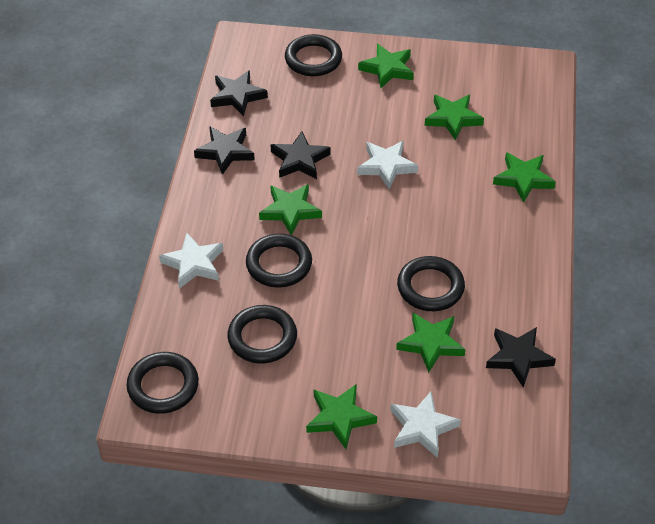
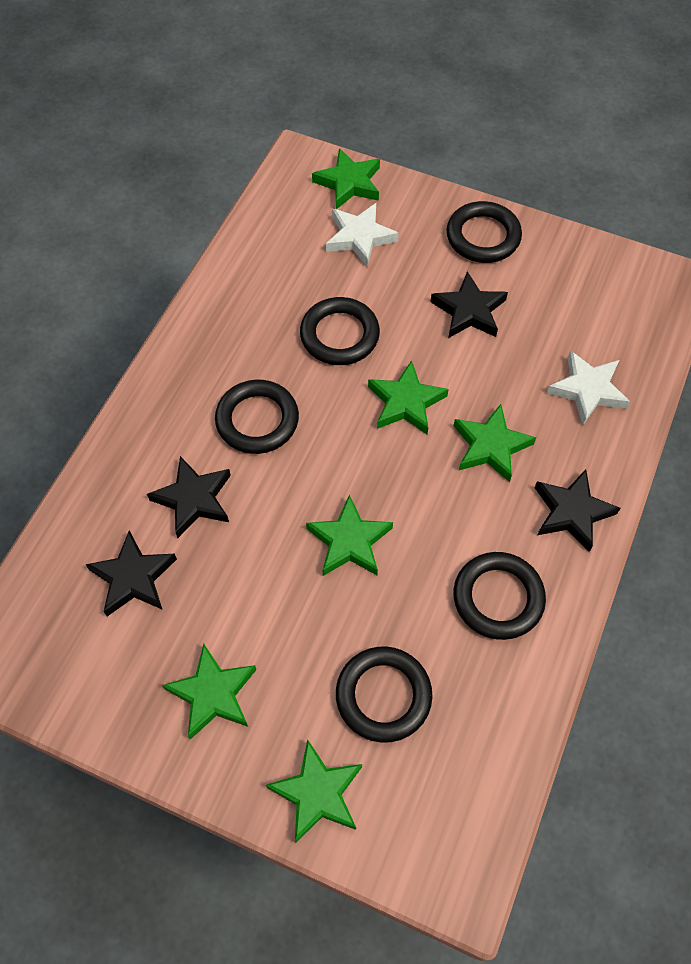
white star: [159,233,223,289] [357,140,418,189] [390,392,461,458] = 3 -> [326,203,399,267] [547,351,630,425] = 2

